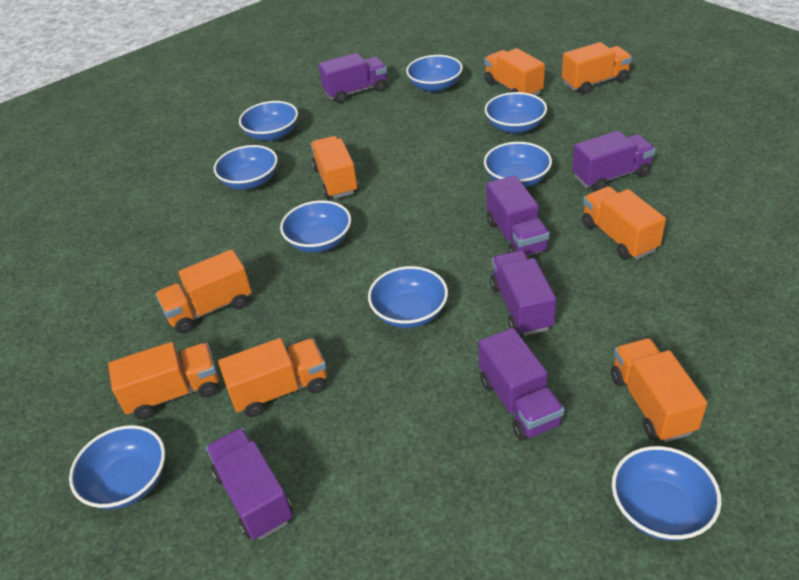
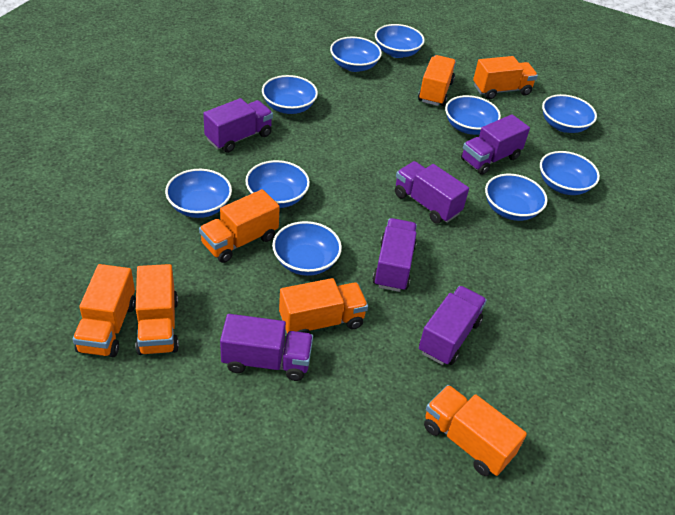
blue bowl: [69,425,165,509] [214,145,278,190] [239,101,298,141] [280,200,351,253] [368,266,448,328] [406,55,463,92] [484,142,552,187] [485,92,547,134] [612,446,722,541] = 9 -> [165,169,232,218] [245,160,310,208] [262,75,318,114] [272,221,342,276] [330,37,382,72] [375,24,425,58] [445,95,501,135] [485,174,548,221] [540,151,600,195] [542,94,597,133] = 10
orange truck: [108,342,219,419] [156,249,252,333] [218,338,327,417] [311,136,359,199] [484,48,545,95] [562,42,632,94] [582,186,666,260] [611,338,707,442] = 8 -> [72,264,136,357] [136,264,179,355] [199,189,280,263] [279,278,368,334] [418,55,456,106] [424,385,527,476] [473,56,538,99] = 7

